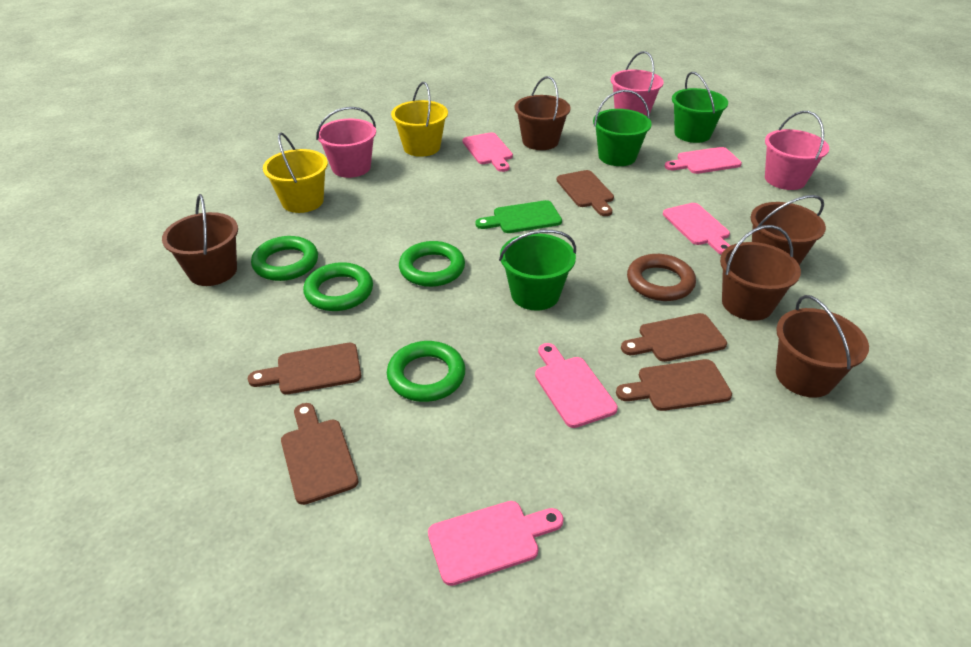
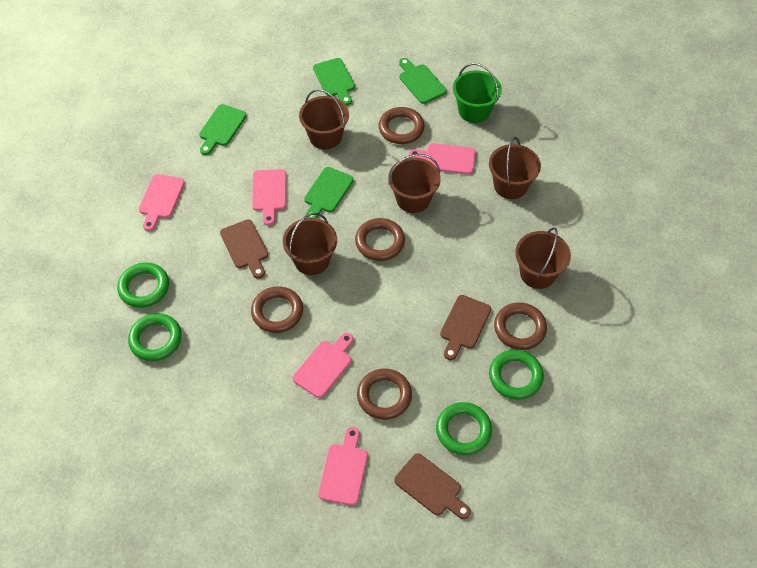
brown cutting board: [248,343,361,394] [281,403,358,505] [556,170,614,216] [616,359,732,411] [621,313,727,362] = 5 -> [220,219,268,279] [394,453,471,519] [440,295,491,361] = 3
brown ring: [627,254,696,301] = 1 -> [251,286,303,333] [355,218,405,261] [357,369,412,420] [378,107,425,144] [494,302,547,350] = 5
green bucket: [499,230,576,311] [593,90,652,166] [672,72,728,143] = 3 -> [453,63,502,123] = 1
green cutting board: [475,200,562,233] = 1 -> [199,104,247,155] [304,167,354,218] [313,58,355,106] [399,58,447,104] = 4
pink bucket: [316,107,376,178] [611,51,664,116] [765,111,829,190] = 3 -> none = 0
yellow bucket: [263,132,328,213] [391,82,448,157] = 2 -> none = 0

